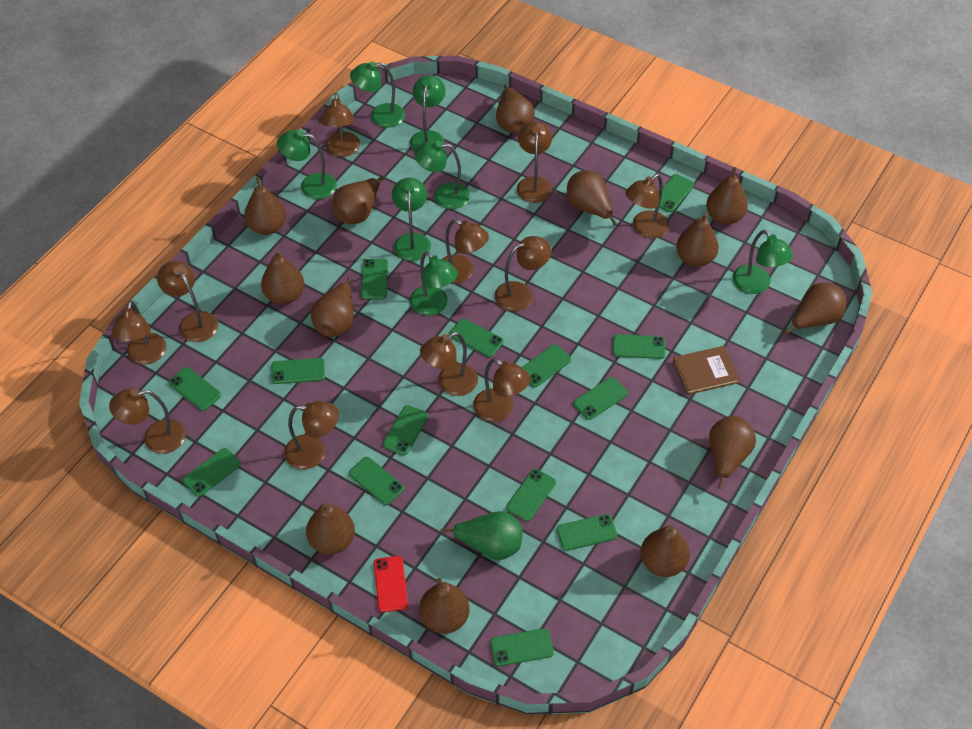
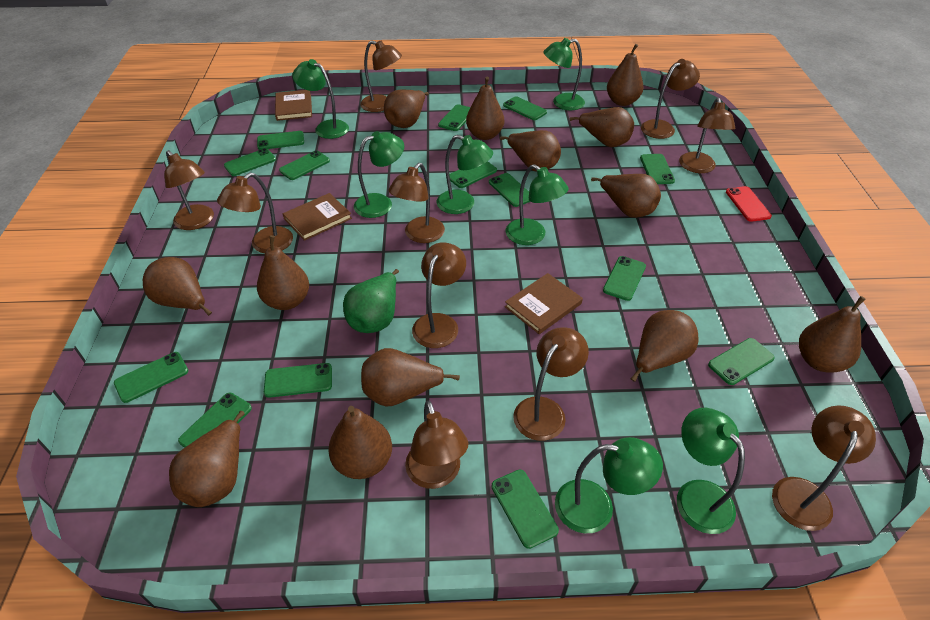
brown book: [673,346,740,395] = 1 -> [275,90,312,121] [283,193,352,241] [505,273,583,334] = 3
brown lamp: [109,389,185,454] [111,300,166,365] [157,261,218,342] [284,401,339,470] [321,93,360,157] [420,332,478,396] [442,219,489,284] [473,358,530,422] [495,236,551,311] [517,121,552,203] [625,174,669,238] = 11 -> [164,150,214,230] [217,173,293,253] [360,40,402,112] [388,163,445,243] [405,401,468,489] [412,242,466,348] [513,327,589,441] [641,59,700,139] [679,98,735,173] [772,405,876,531] = 10

